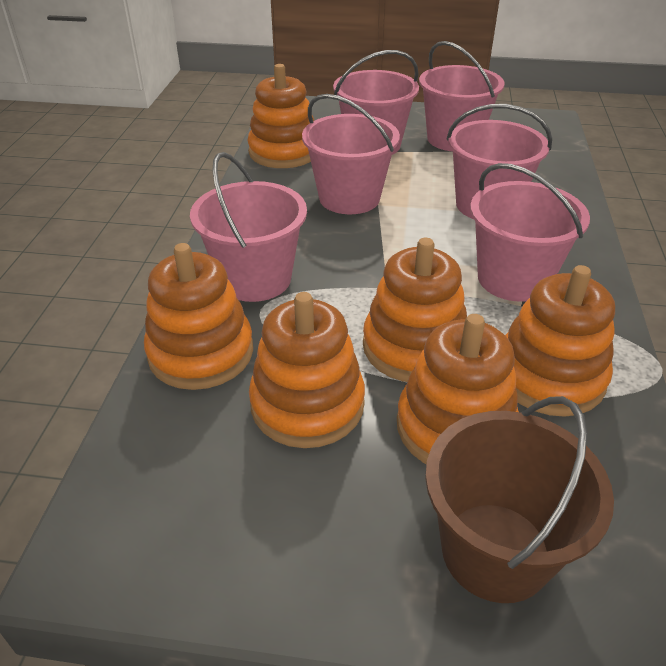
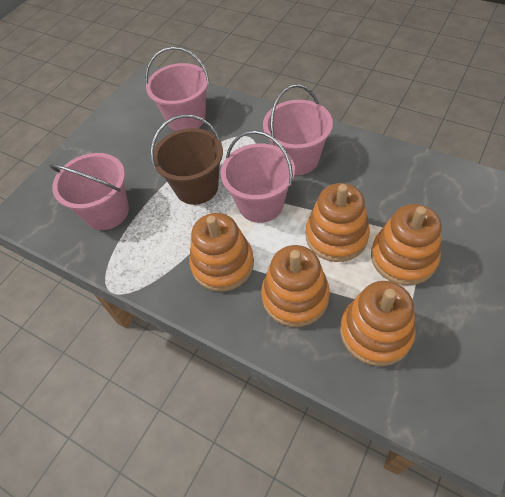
orange stacking toy: [144,243,253,390] [247,64,314,168] [249,292,365,448] [363,238,467,382] [397,314,519,464] [505,265,615,417] = 6 -> [189,213,254,291] [261,245,330,327] [306,183,370,262] [340,281,416,366] [371,204,442,285] = 5
pink bucket: [190,152,307,302] [302,94,400,214] [333,50,419,155] [419,41,505,151] [446,104,552,219] [470,163,590,302] = 6 -> [49,153,129,230] [145,47,210,131] [221,130,295,223] [263,84,333,175] = 4

